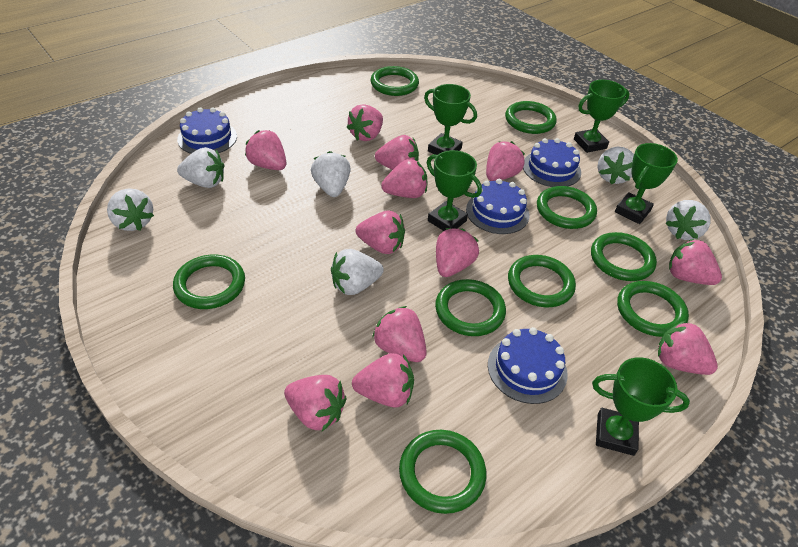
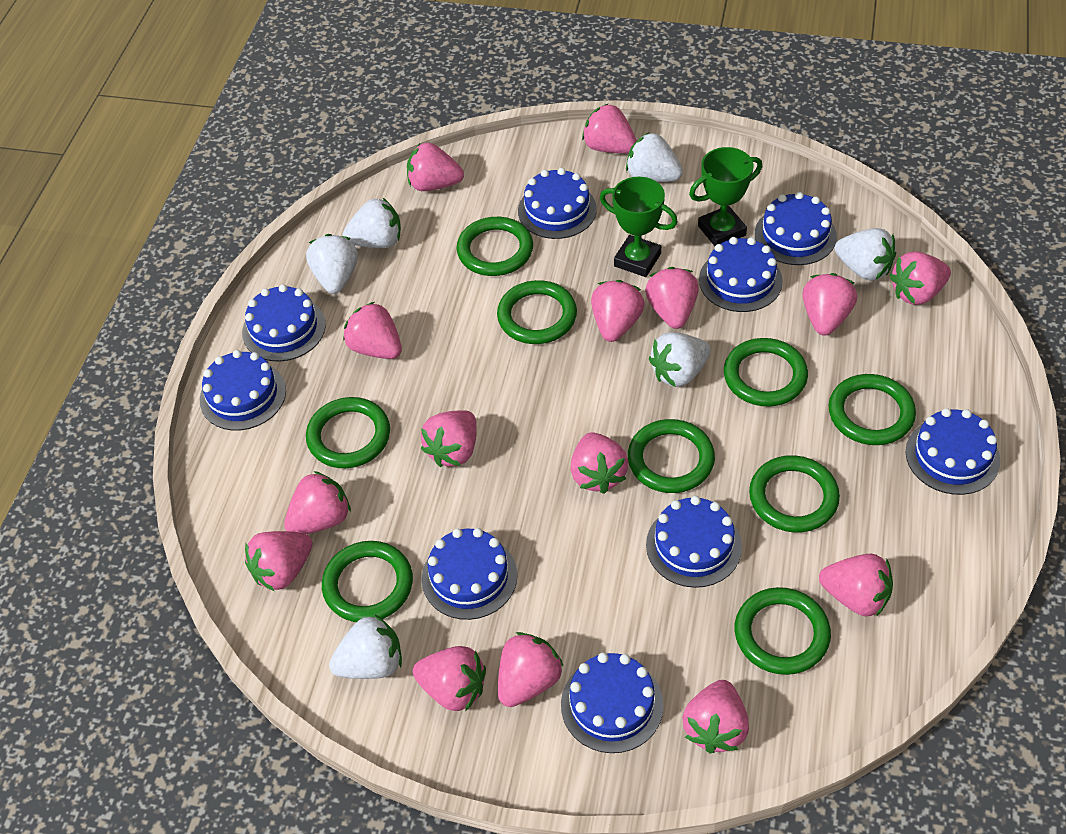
blue cake: [177,107,237,154] [466,179,530,234] [488,327,568,404] [523,138,581,187] = 4 -> [200,350,286,430] [242,284,326,361] [422,528,517,620] [518,168,597,239] [561,653,664,753] [646,496,742,588] [699,237,783,312] [755,192,837,265] [906,408,1000,495] = 9
green trophy: [424,84,477,155] [427,150,482,231] [574,80,630,153] [592,357,690,456] [615,143,678,224] = 5 -> [600,177,678,277] [689,147,762,246] = 2
pink strawberry: [245,130,286,170] [284,375,347,431] [346,104,383,141] [352,353,414,408] [356,211,405,254] [372,306,427,362] [375,135,419,170] [381,159,427,198] [436,228,479,277] [486,141,525,181] [658,321,718,375] [669,239,722,285] = 12 -> [245,531,313,591] [284,471,351,534] [343,302,402,359] [407,143,464,191] [413,646,486,712] [421,410,477,467] [498,632,564,707] [571,432,628,494] [582,103,637,153] [591,280,644,342] [645,267,699,329] [682,680,749,753] [802,273,857,336] [819,554,893,617] [889,251,951,305] = 15

